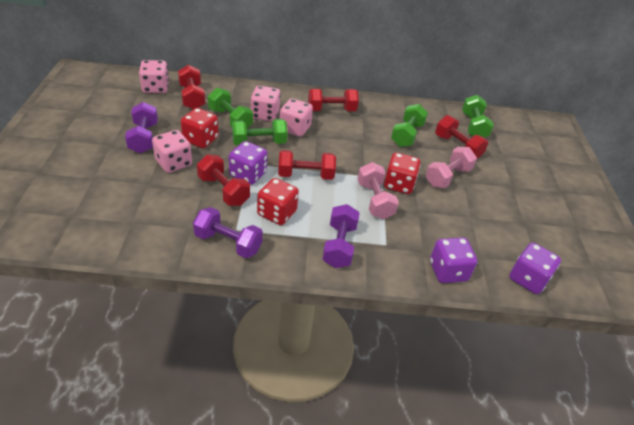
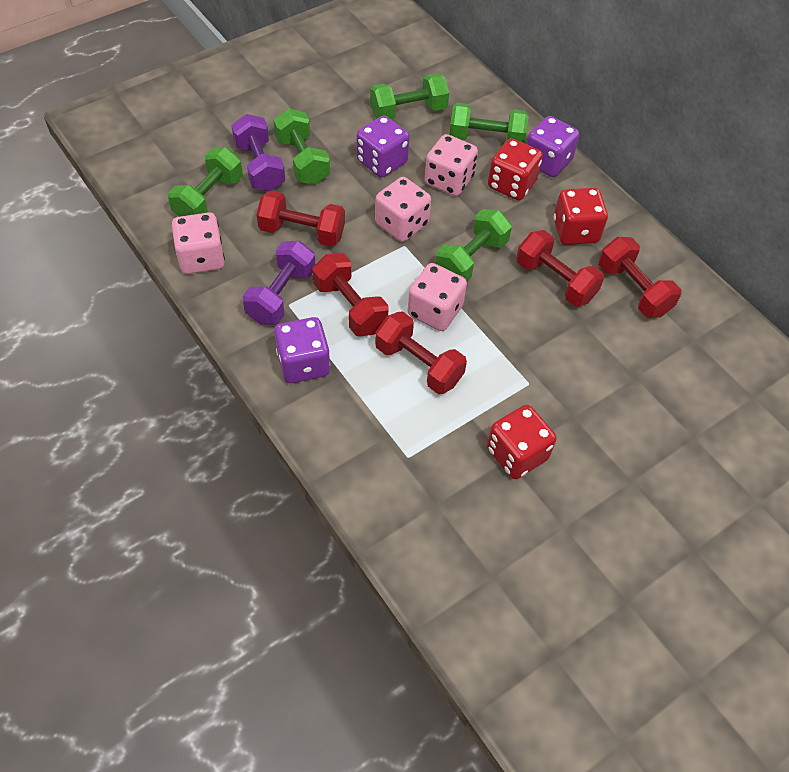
green dumbbell: [208,88,253,129] [232,119,288,146] [391,104,428,147] [462,95,494,138] = 4 -> [168,147,243,217] [273,108,330,185] [370,73,449,120] [435,209,512,281] [449,103,528,143] = 5
pink dumbbell: [358,162,399,219] [426,147,477,188] = 2 -> none = 0
purple dumbbell: [125,102,158,153] [193,207,263,258] [322,204,360,268] = 3 -> [231,114,285,191] [242,241,315,325] = 2

